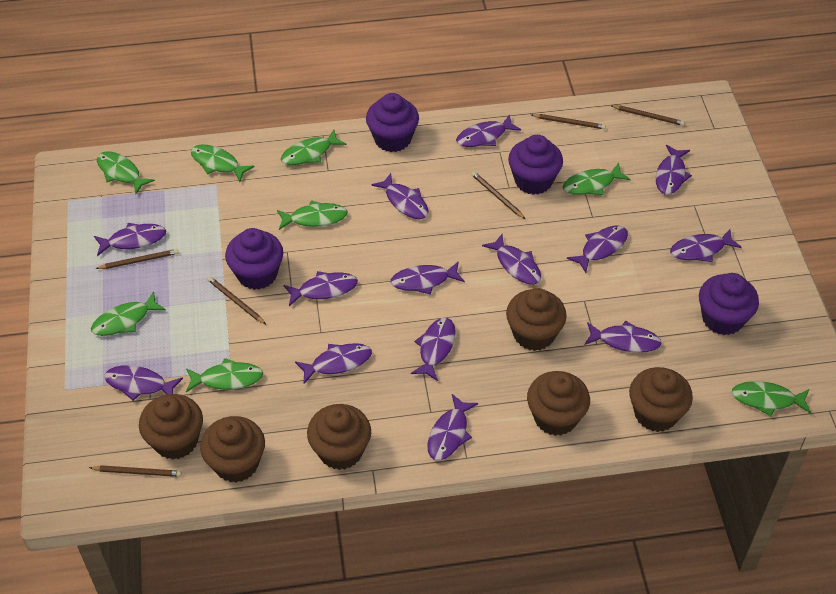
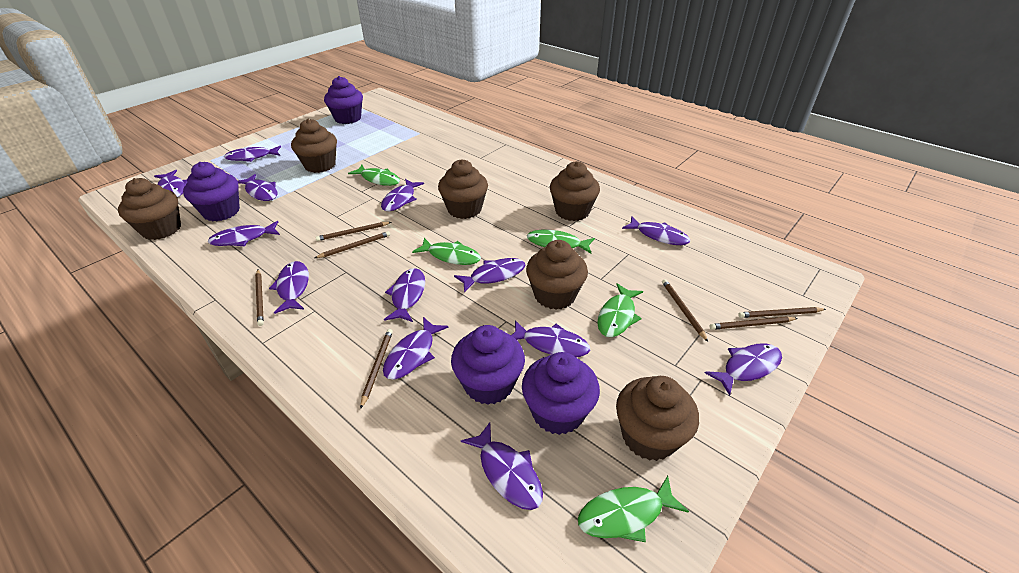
brown pencil: [89,465,182,477] [95,249,179,269] [208,277,266,324] [471,172,525,219] [531,114,606,129] [610,105,685,126] = 6 -> [255,269,264,326] [315,222,391,241] [315,231,390,258] [360,329,393,409] [662,279,708,342] [710,317,798,330] [738,307,826,318] = 7
green fish: [91,291,166,336] [97,151,155,194] [186,358,263,392] [191,145,255,182] [277,200,348,230] [281,130,347,165] [563,163,631,195] [731,381,811,416] = 8 -> [348,165,400,186] [412,238,481,265] [527,230,595,254] [578,476,689,542] [597,283,643,337] = 5
purple fish: [94,223,166,256] [104,365,183,401] [283,271,358,306] [295,343,372,383] [371,173,429,219] [390,261,465,295] [411,318,456,381] [427,394,478,461] [456,114,521,147] [482,234,541,285] [567,226,628,273] [585,320,662,353] [656,145,692,195] [670,229,742,262] = 14 -> [154,170,187,197] [208,221,280,246] [224,146,281,162] [238,174,277,201] [269,261,309,314] [381,179,424,211] [383,317,449,380] [384,268,425,322] [454,258,525,293] [461,423,543,510] [511,320,590,357] [622,216,690,245] [705,343,782,396] = 13

